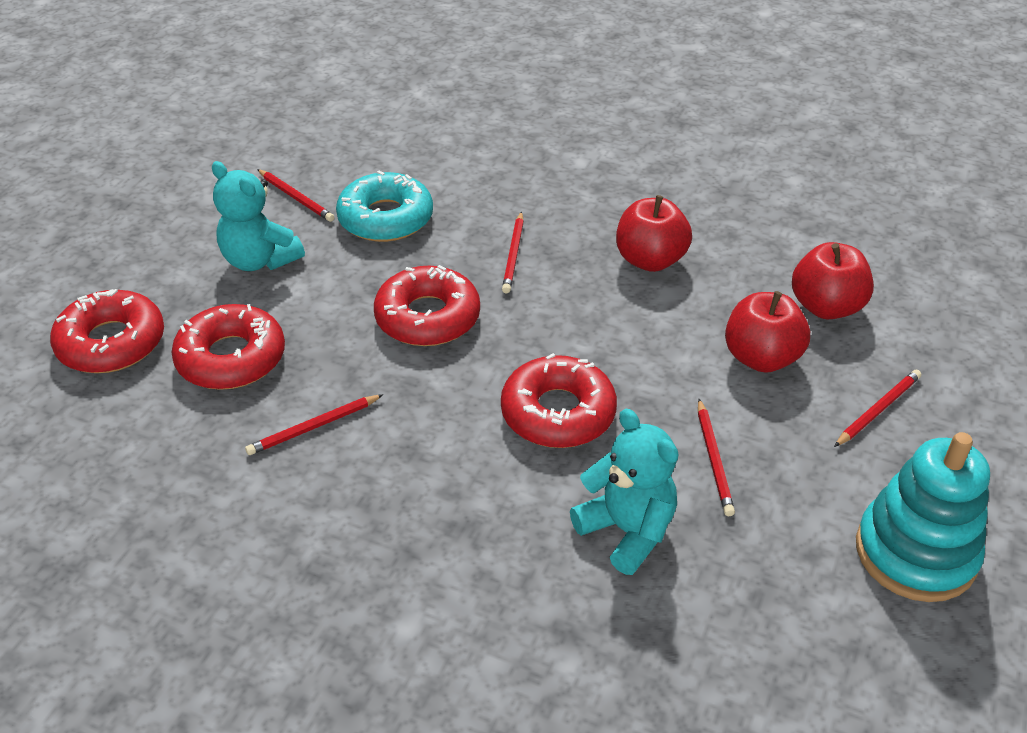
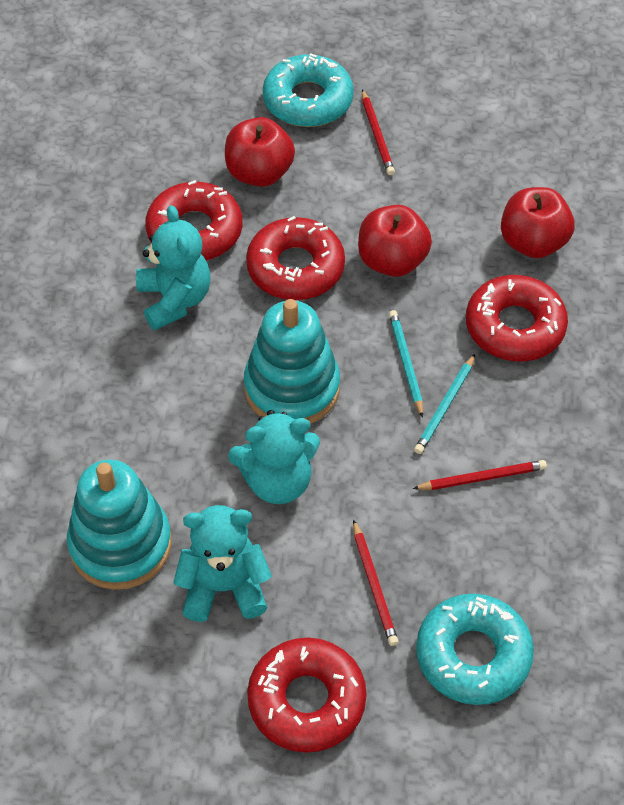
red pencil: [245,394,383,455] [257,169,335,222] [502,211,524,293] [698,399,735,516] [834,370,921,447] = 5 -> [353,519,399,646] [362,89,395,175] [413,460,547,490] = 3
turquoise donut: [336,170,433,242] = 1 -> [263,53,354,127] [416,594,534,705] = 2
turquoise pencil: none = 0 -> [389,310,423,418] [414,354,475,454] = 2
turquoise stacking toy: [856,432,990,602] = 1 -> [67,460,172,590] [244,299,340,424] = 2
turquoise teddy bear: [212,161,305,271] [570,409,679,575] = 2 -> [136,205,211,330] [173,505,272,622] [228,410,320,504] = 3

